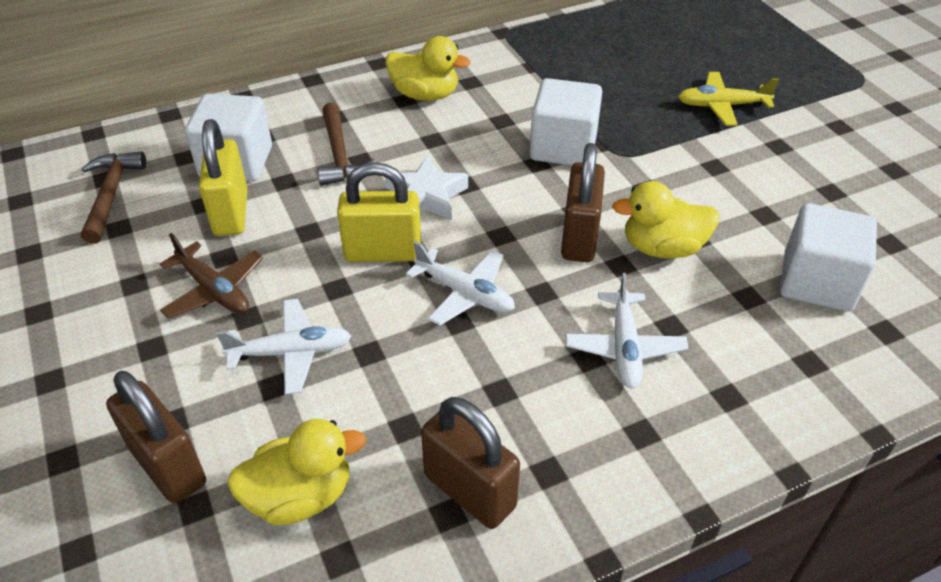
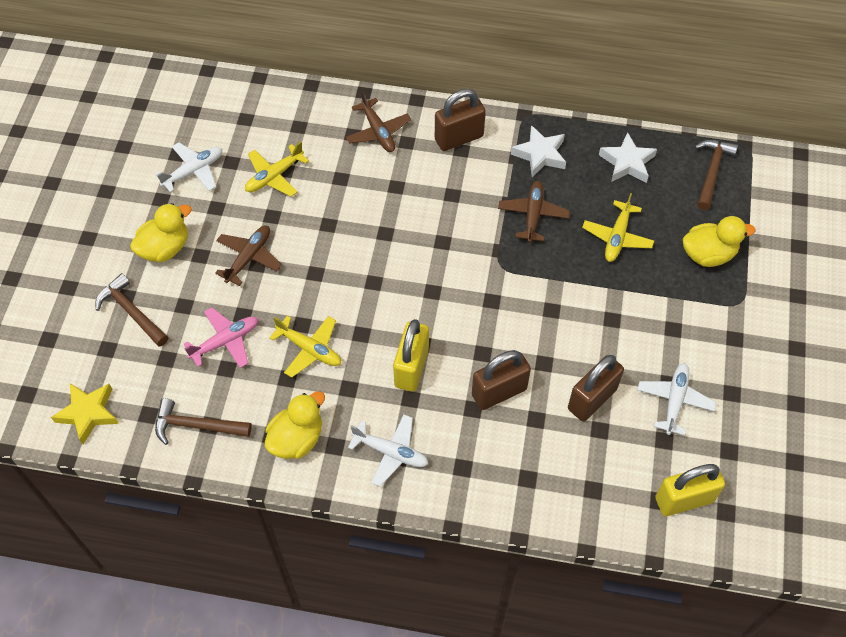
brown hammer: [81,152,146,244] [317,102,376,186] = 2 -> [95,273,168,347] [155,398,252,445] [695,140,738,210] = 3
brown plane: [160,233,263,319] = 1 -> [215,226,282,286] [346,91,411,152] [498,181,570,243] = 3
pink plane: none = 0 -> [184,307,258,368] = 1
white cube: [185,94,272,181] [530,78,602,166] [780,203,877,312] = 3 -> none = 0
white star: [385,156,468,220] = 1 -> [511,125,566,177] [599,132,657,183] = 2
yellow plane: [678,72,779,126] = 1 -> [245,142,309,197] [270,316,341,378] [582,193,654,262] = 3
yellow star: none = 0 -> [51,383,119,444] = 1

